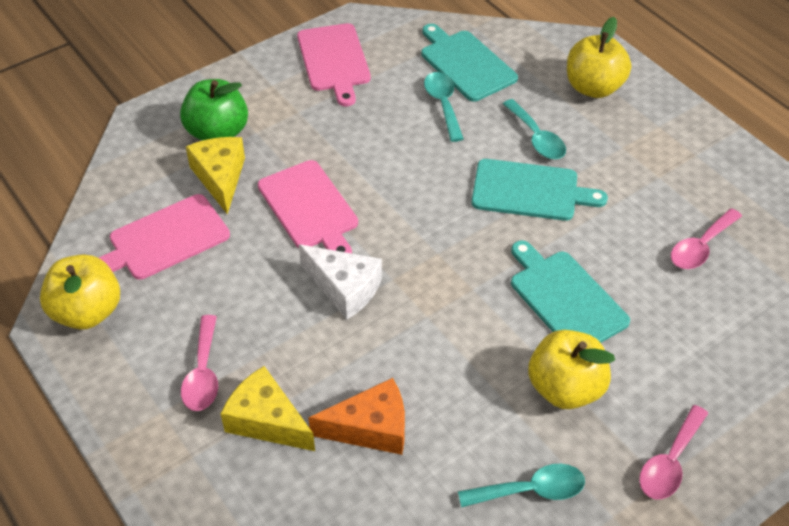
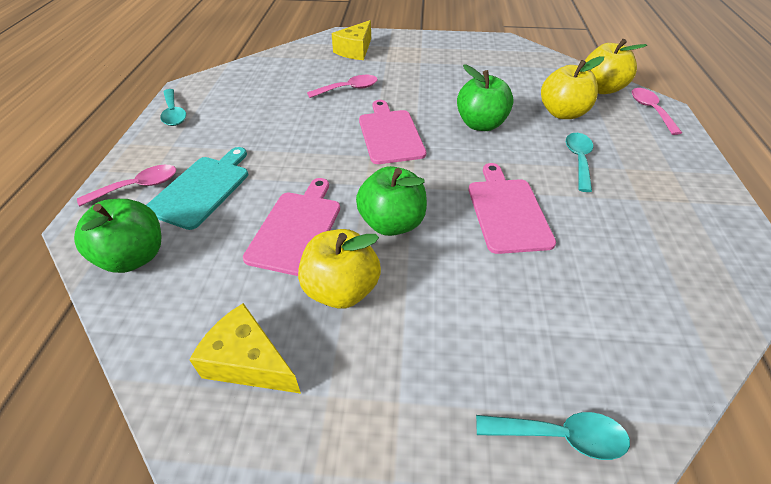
green apple: [180,79,248,141] = 1 -> [74,199,162,273] [356,166,427,236] [457,65,514,131] = 3
orange cheese: [308,378,405,455] = 1 -> none = 0
turquoise cutting board: [421,24,518,102] [472,159,608,221] [511,241,630,343] = 3 -> [146,147,248,230] = 1
white cheese: [299,244,382,319] = 1 -> none = 0

